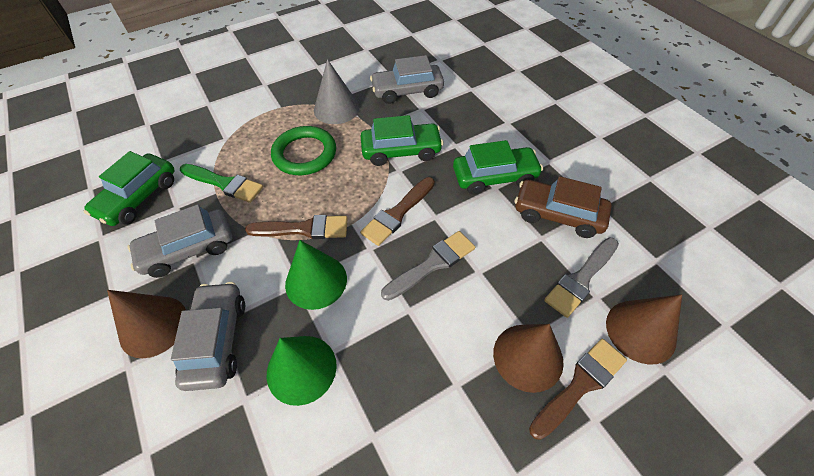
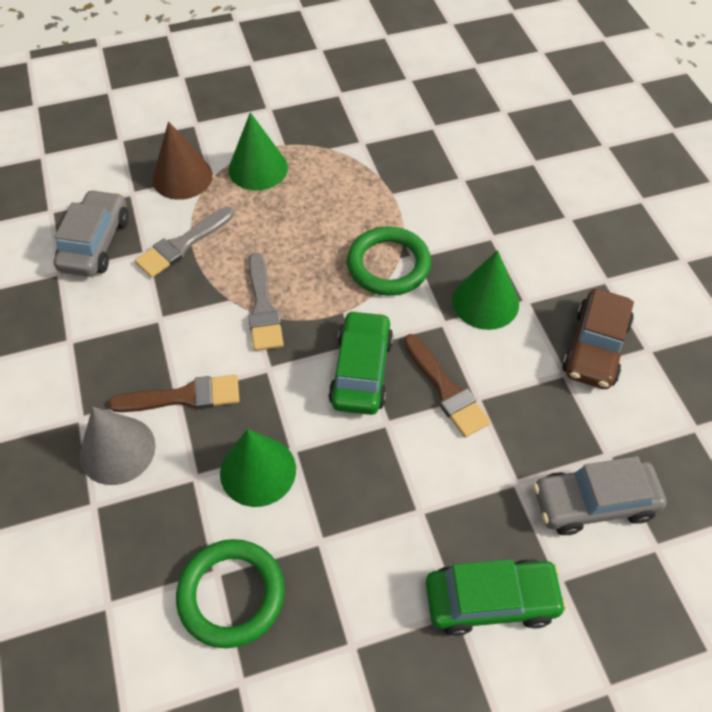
brown brush: [245,215,348,239] [360,177,435,246] [529,339,627,440] = 3 -> [109,375,239,412] [404,334,491,437] = 2
brown cone: [107,290,186,358] [493,324,564,393] [606,294,682,364] = 3 -> [152,121,213,200] = 1
green brush: [180,164,263,203] = 1 -> none = 0
green car: [84,151,175,226] [361,115,443,166] [453,140,543,195] = 3 -> [328,310,393,415] [426,559,567,636] = 2
green cone: [267,336,337,406] [285,240,347,310] = 2 -> [220,429,296,507] [228,112,288,190] [452,250,519,330] = 3
green ring: [271,126,336,175] = 1 -> [176,539,285,648] [347,226,431,296] = 2
grey car: [127,204,232,278] [171,282,245,391] [370,55,444,104] = 3 -> [53,189,129,277] [533,456,667,535] = 2

